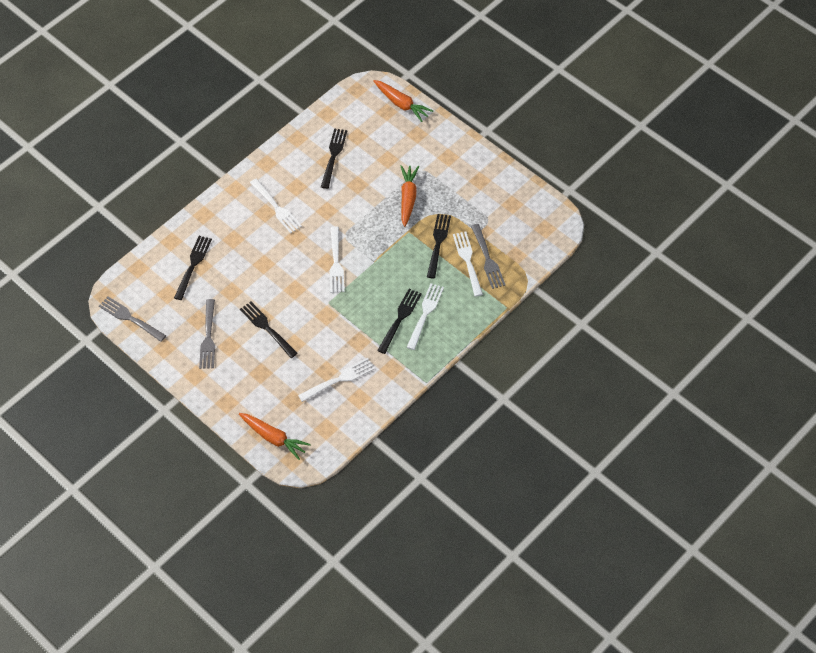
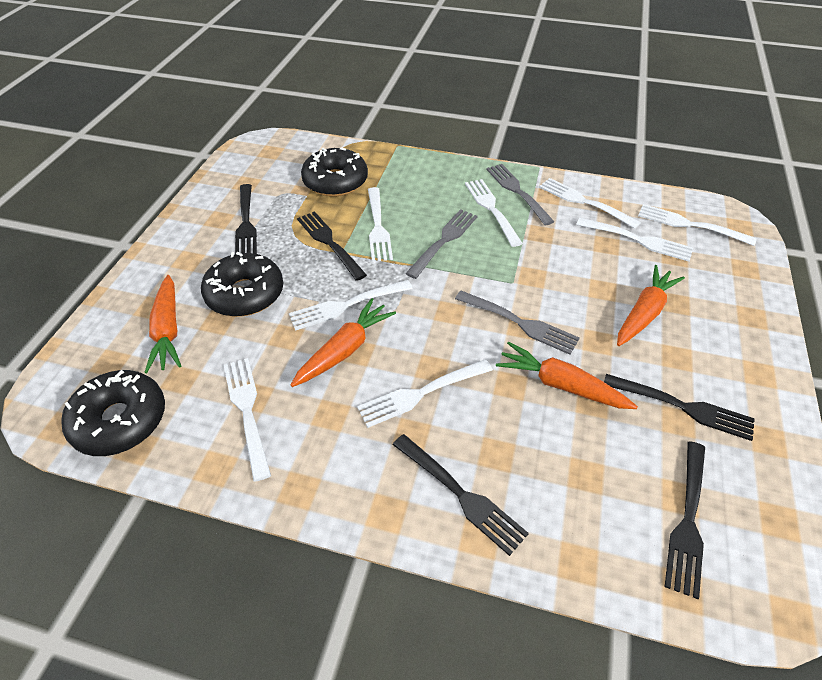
black donut: none = 0 -> [61,370,165,456] [201,252,283,317] [301,147,368,197] = 3
orange carrot: [239,413,311,460] [374,80,433,122] [401,165,419,227] = 3 -> [144,275,181,373] [290,298,396,387] [496,341,638,409] [617,265,685,346] = 4
white fork: [250,179,302,233] [298,358,375,402] [329,226,345,293] [407,283,444,350] [453,232,483,297] = 5 -> [224,358,271,482] [289,280,413,331] [357,359,493,428] [368,187,393,262] [465,179,523,247] [539,178,641,229] [576,217,693,262] [638,204,757,246] = 8

